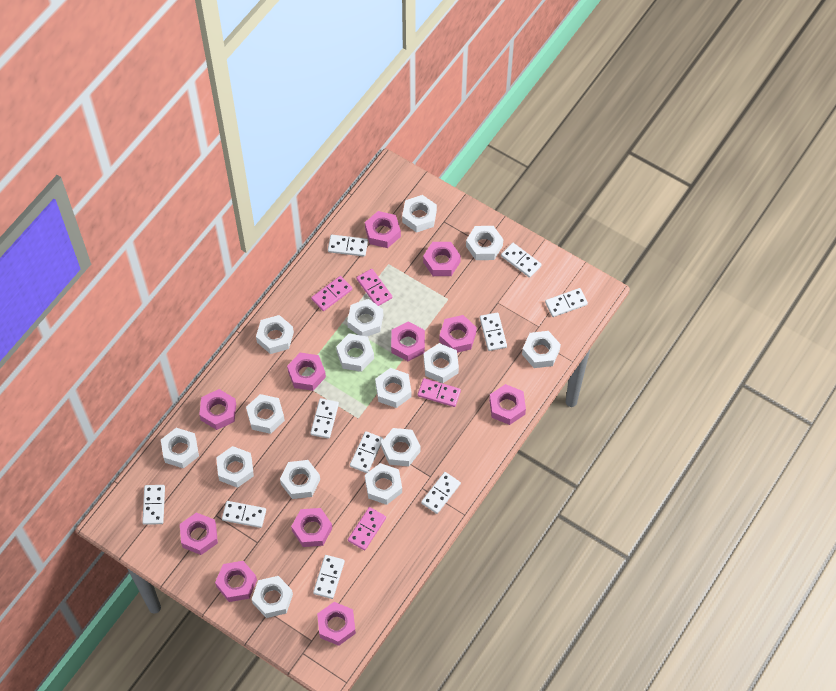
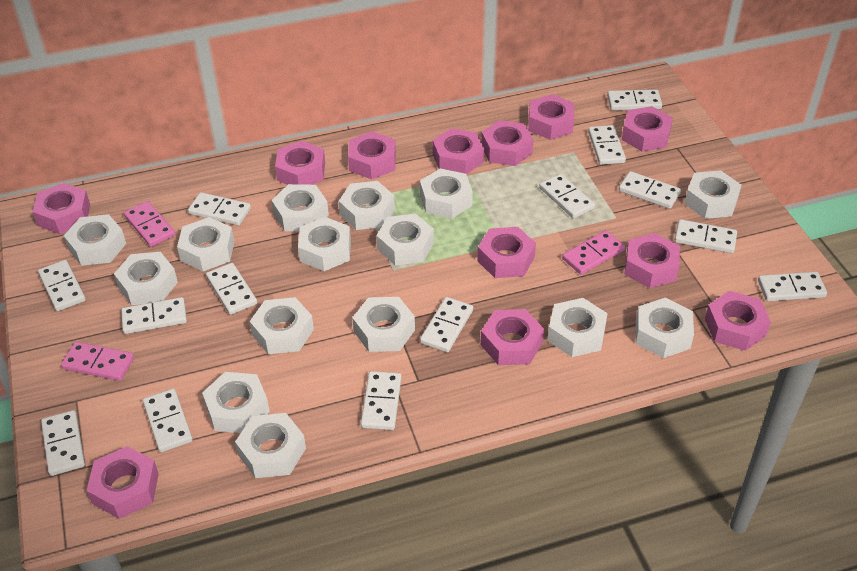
pink domino: [311,276,352,311] [348,507,386,550] [356,269,392,306] [418,378,461,407] = 4 -> [61,342,134,381] [124,201,175,247] [562,230,625,275] = 3
pink nut: [180,512,218,555] [199,389,236,430] [215,561,257,602] [287,353,326,391] [291,508,332,547] [317,602,356,646] [365,211,401,248] [391,322,425,361] [423,242,461,276] [439,315,477,353] [489,384,526,425] = 11 -> [33,183,90,234] [86,446,159,519] [275,141,325,185] [348,131,396,179] [433,128,484,174] [477,227,536,278] [481,120,533,166] [481,309,544,365] [528,94,574,140] [622,106,673,152] [625,233,680,288] [705,291,771,351] = 12
white domino: [142,485,165,525] [222,501,266,528] [310,398,339,439] [313,555,345,599] [328,235,368,256] [350,431,383,473] [421,472,461,514] [480,312,507,351] [501,243,542,278] [545,288,588,317] = 10 -> [38,260,86,311] [41,410,85,476] [121,297,187,334] [143,389,193,452] [188,192,251,226] [206,263,257,315] [361,371,402,430] [420,297,473,352] [539,174,595,218] [588,125,626,165] [607,90,662,110] [619,171,681,209] [675,219,737,253] [758,272,827,301] = 14

